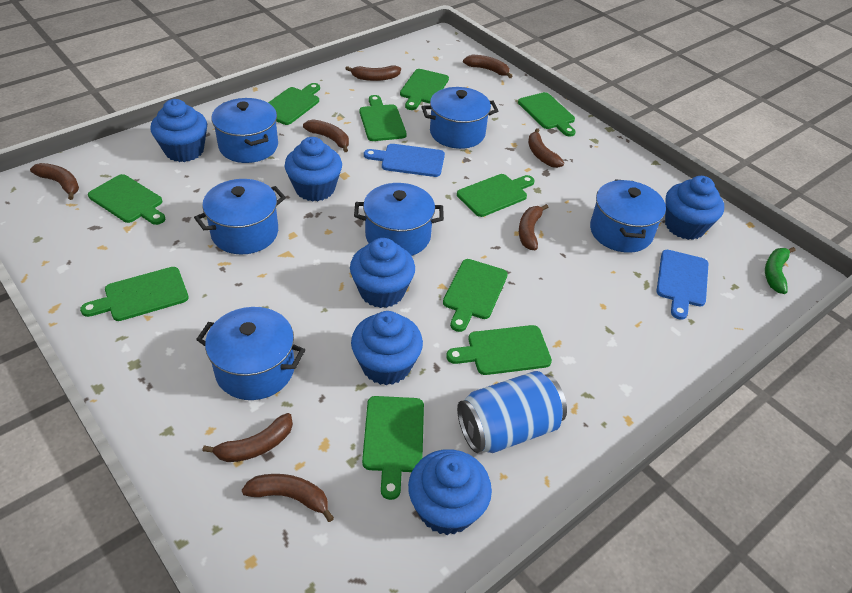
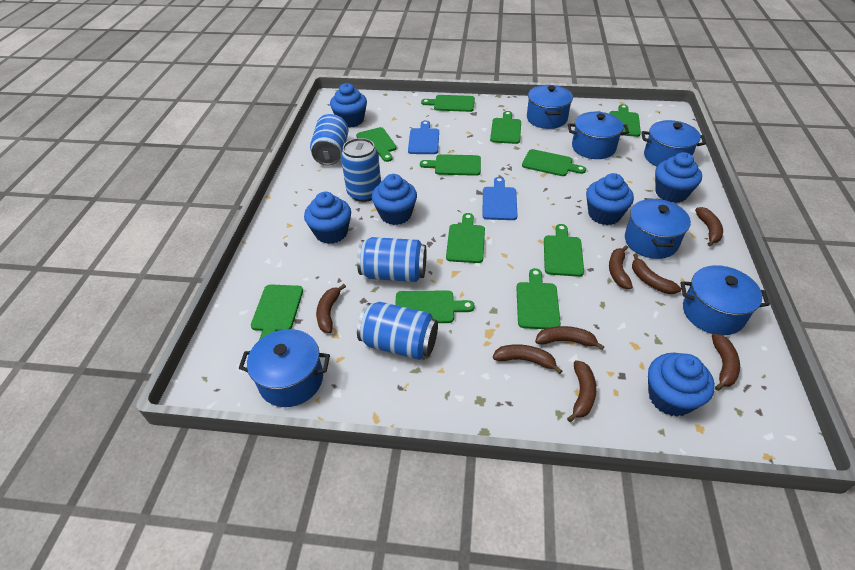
blue can: [457,371,567,453] = 1 -> [310,114,349,166] [341,138,381,202] [357,237,426,282] [357,302,438,360] = 4
green banana: [765,247,795,294] = 1 -> none = 0
green cutting board: [80,267,189,321] [88,174,165,225] [268,83,320,125] [359,95,407,141] [362,396,424,500] [400,69,449,110] [443,259,508,332] [446,325,552,375] [457,174,535,217] [518,92,576,137] = 10 -> [251,285,303,340] [356,127,397,162] [395,290,475,323] [420,154,481,176] [421,95,475,112] [446,213,485,263] [490,111,521,144] [516,268,561,329] [522,149,586,176] [544,224,584,277] [609,104,641,137] = 11

